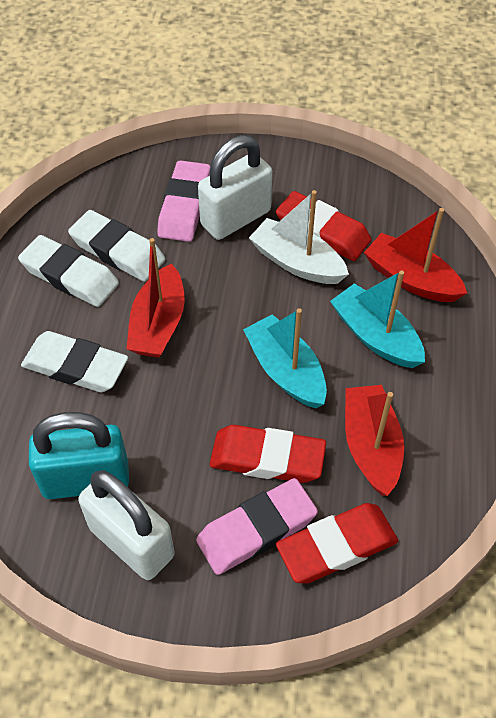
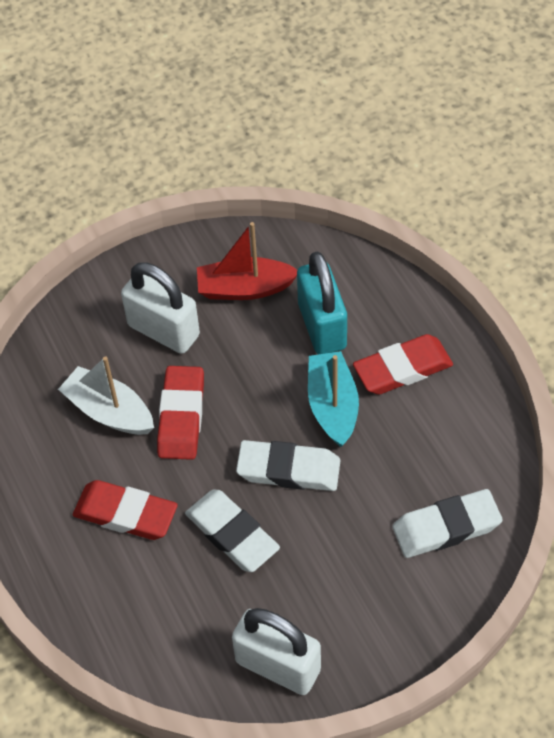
pink eraser: [157,160,210,242] [196,478,318,575] = 2 -> none = 0
red boat: [126,238,185,358] [345,385,404,496] [364,208,467,302] = 3 -> [197,222,297,300] = 1
turquoise boat: [243,308,327,408] [330,270,425,368] = 2 -> [308,351,359,447] = 1

